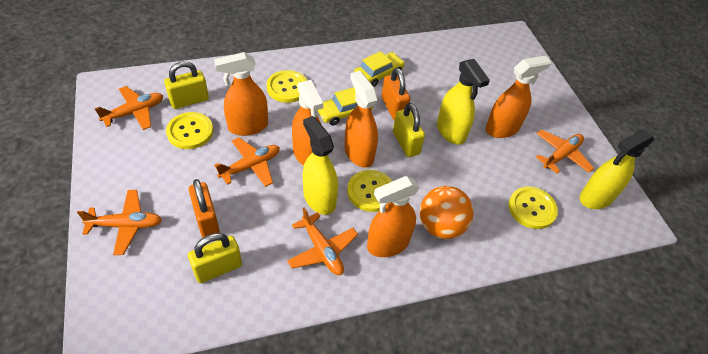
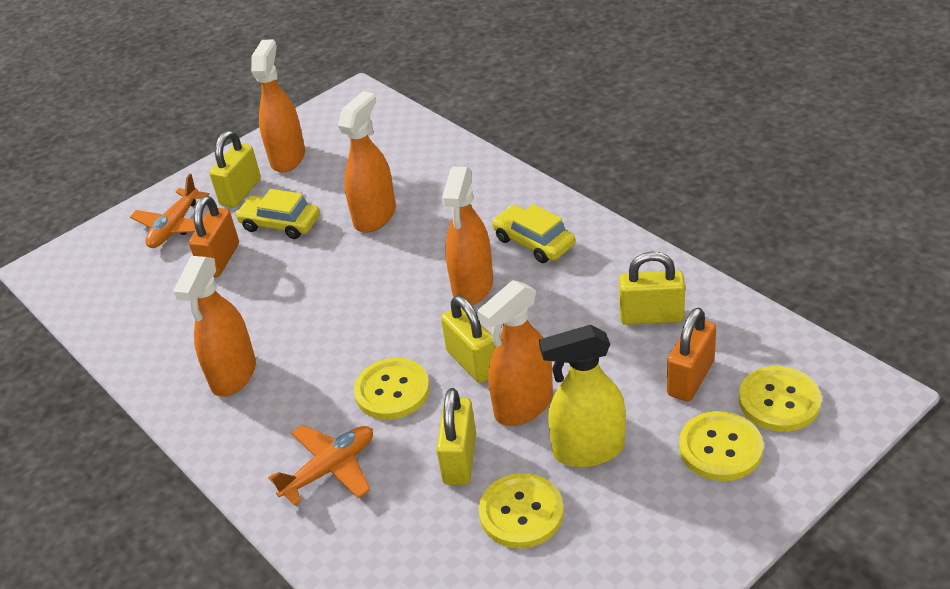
orange ball: [420,186,474,239] = 1 -> none = 0
orange plane: [77,190,162,255] [95,86,164,130] [214,137,280,187] [287,207,358,275] [536,129,594,173] = 5 -> [130,174,209,248] [268,425,373,506] = 2
yellow padlock: [164,61,209,109] [188,233,242,283] [393,103,425,157] = 3 -> [209,131,261,208] [436,388,476,485] [441,295,496,383] [619,251,685,325] = 4
yellow spray bottle: [303,116,338,215] [437,59,490,144] [580,130,654,209] = 3 -> [539,325,626,467] = 1

